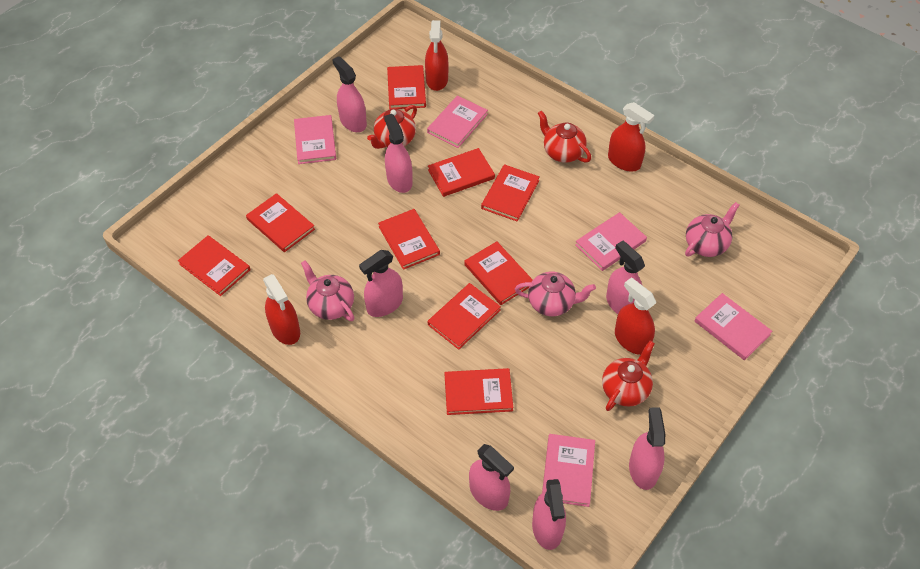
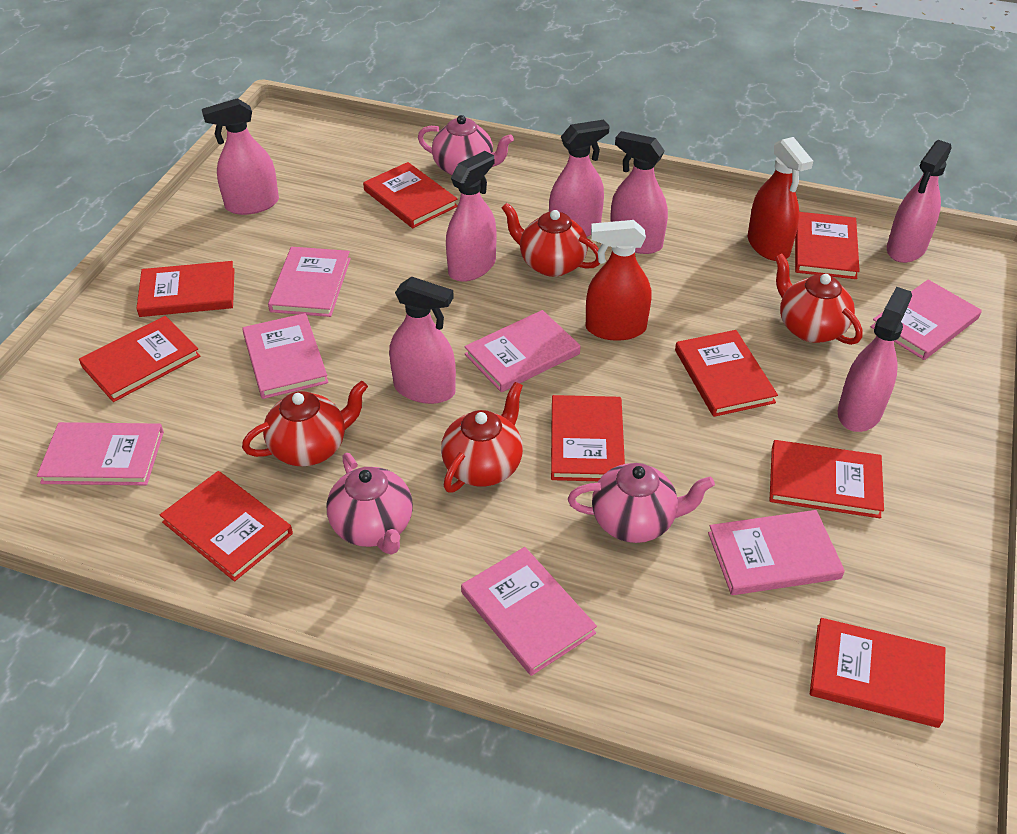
pink book: [294,115,336,164] [427,95,488,148] [542,434,595,507] [575,212,647,271] [695,293,772,360] = 5 -> [37,422,164,485] [242,313,328,399] [268,247,351,317] [461,547,597,676] [464,310,580,392] [708,510,845,595] [871,280,982,360] = 7
red spray bottle: [263,274,300,345] [425,20,449,91] [608,102,654,172] [615,278,656,355] = 4 -> [586,220,652,341] [748,137,813,261] = 2
red teapot: [367,105,417,149] [538,111,591,163] [602,341,655,411] = 3 -> [242,381,368,466] [441,382,523,493] [502,203,600,277] [775,253,863,345] = 4

